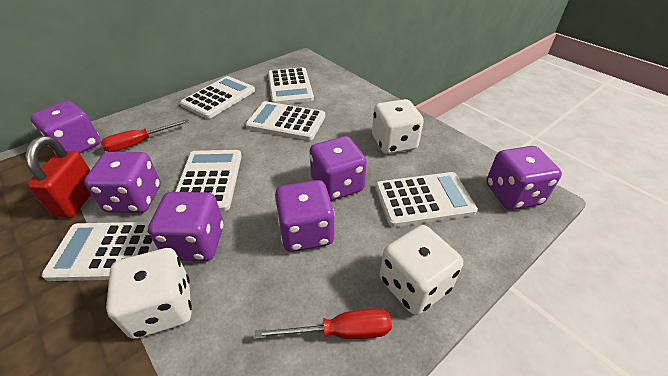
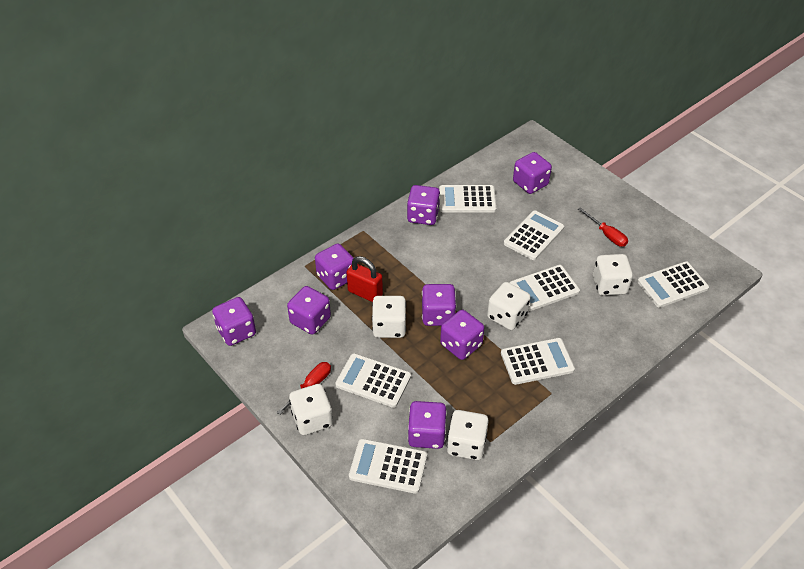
purple dice: [30,101,101,154] [84,152,161,213] [148,192,224,261] [275,180,335,252] [310,136,367,201] [486,146,562,210] = 6 -> [212,297,256,346] [287,286,331,335] [315,243,354,290] [407,185,440,225] [408,401,447,449] [422,284,456,326] [440,310,484,360] [513,152,552,194] = 8
white calculator: [41,222,158,281] [175,150,242,211] [180,76,255,119] [246,101,325,140] [268,67,314,104] [375,172,478,227] = 6 -> [335,353,411,408] [349,439,427,494] [439,185,496,213] [501,338,575,385] [504,210,564,260] [510,265,580,311] [637,261,709,308] = 7
white dice: [106,248,192,339] [372,99,424,154] [380,225,463,315] = 3 -> [289,384,333,435] [372,296,406,338] [447,410,489,460] [487,282,531,330] [593,254,633,296] = 5

